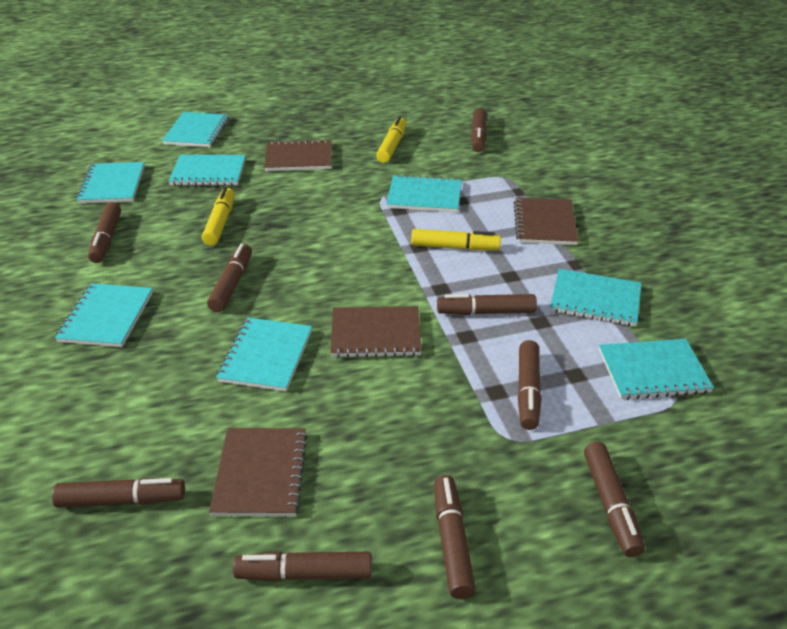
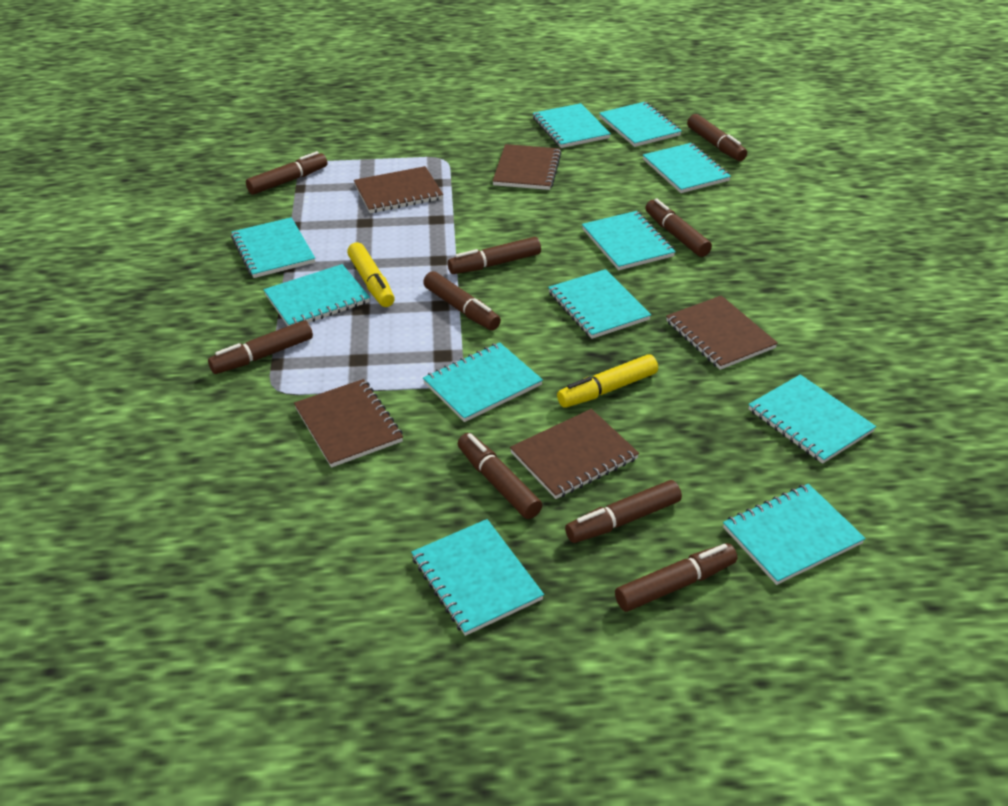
brown notebook: [209,428,308,516] [264,139,332,171] [331,306,422,358] [514,198,578,245] = 4 -> [294,379,403,468] [354,166,443,213] [493,144,562,190] [510,409,639,499] [666,295,778,370] = 5
turquoise notebook: [55,283,153,347] [76,162,145,204] [162,112,229,147] [169,155,246,186] [216,318,312,391] [386,174,462,213] [550,269,641,327] [599,339,714,400] = 8 -> [231,217,315,278] [263,264,370,326] [411,519,544,636] [423,342,543,422] [533,103,611,148] [548,269,651,339] [582,211,676,270] [599,102,682,147] [643,143,731,193] [723,484,866,585] [748,374,876,464] = 11
yellow marker: [202,187,235,246] [376,117,407,163] [411,229,501,250] = 3 -> [347,242,395,307] [557,354,658,408] = 2

